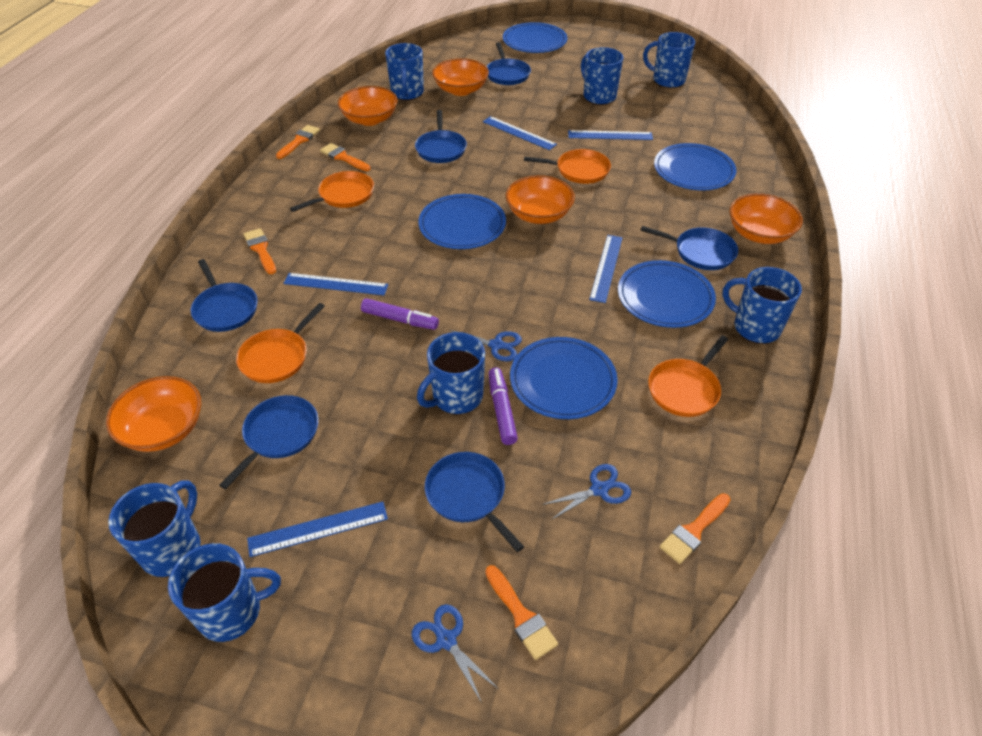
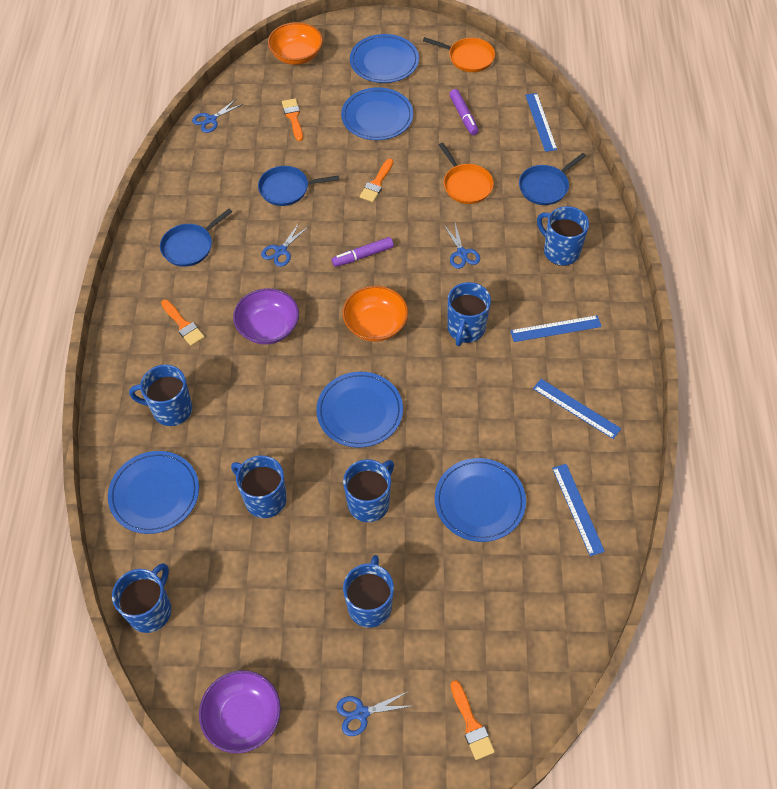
blue pan: [191,259,258,332] [219,395,318,489] [415,110,467,163] [425,452,524,552] [486,42,531,85] [641,226,738,270] = 6 -> [160,209,232,267] [258,166,339,206] [519,153,586,205] = 3
blue ruler: [247,501,388,557] [283,273,388,295] [483,116,557,150] [568,130,653,140] [589,235,623,303] = 5 -> [510,315,602,342] [525,93,557,152] [533,379,621,439] [552,464,605,556] = 4
blue scissors: [412,604,499,703] [450,330,522,361] [542,464,631,520] = 3 -> [192,99,243,133] [261,223,309,267] [336,691,411,736] [444,223,480,269] = 4
orange bowl: [106,376,201,452] [338,86,398,126] [432,58,489,96] [506,175,575,224] [729,193,803,244] = 5 -> [268,22,323,65] [342,286,408,342] = 2
orange brush: [243,228,276,274] [276,125,320,159] [320,143,371,171] [485,565,558,660] [660,493,731,564] = 5 -> [161,300,205,346] [282,99,303,141] [360,159,393,202] [451,680,495,760] = 4
orange pan: [236,303,325,383] [290,171,374,212] [524,149,611,184] [648,336,728,417] = 4 -> [423,37,495,72] [439,143,494,204] = 2
purple bowl: none = 0 -> [199,670,281,753] [233,288,299,344] = 2

